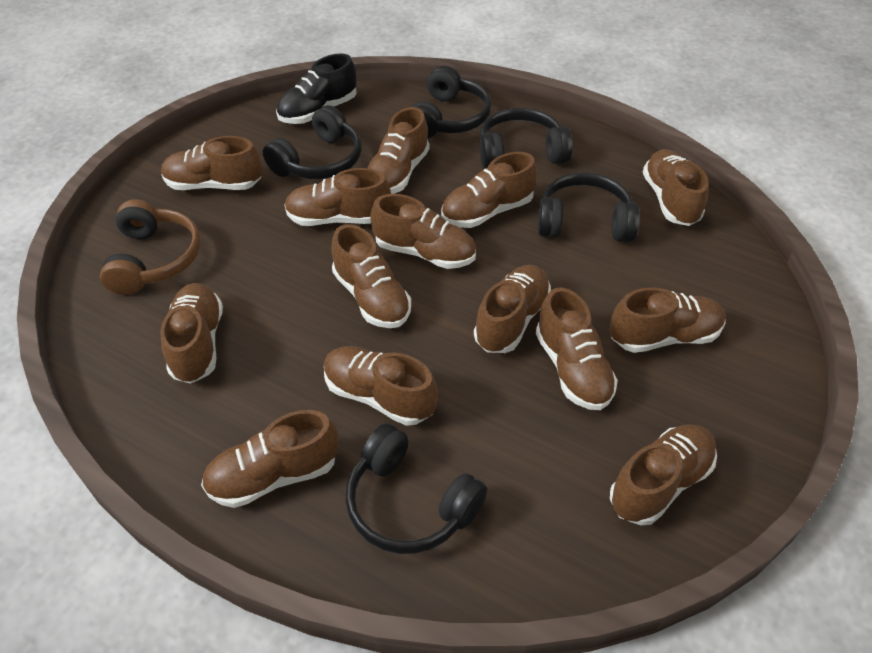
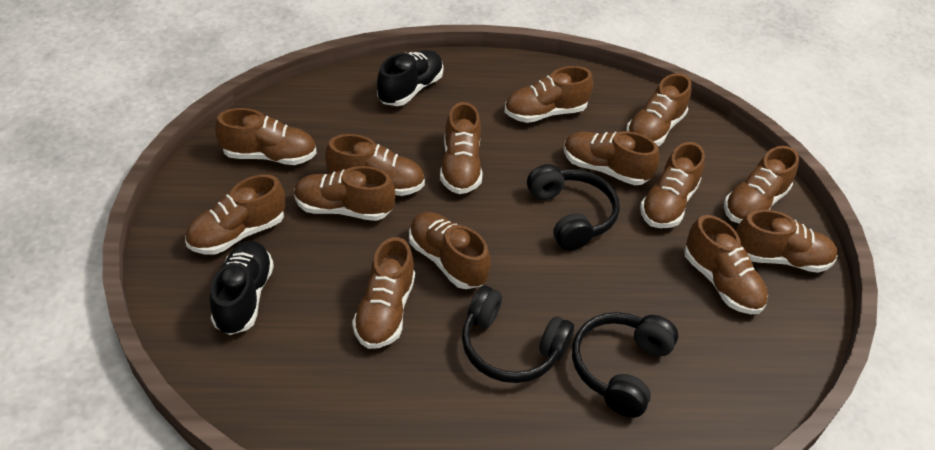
black headphones: [263,105,362,179] [346,424,487,554] [412,65,491,138] [479,108,573,169] [538,172,640,242] = 5 -> [462,286,574,383] [527,164,620,251] [572,312,678,418] = 3
black shoe: [276,53,356,124] = 1 -> [210,241,274,335] [377,50,444,106] = 2
brown headphones: [100,199,201,295] = 1 -> none = 0

